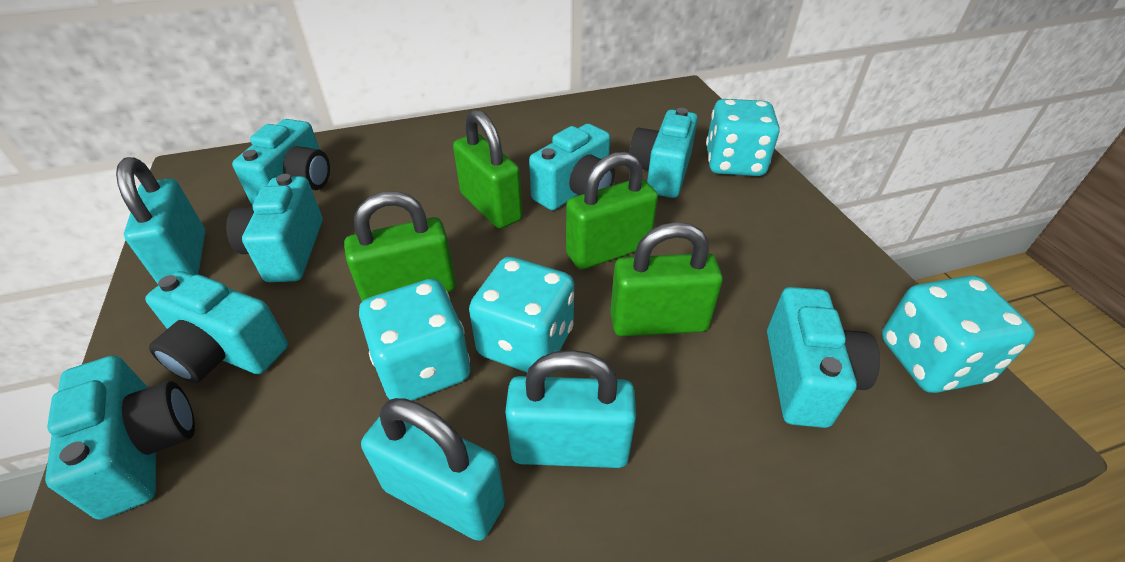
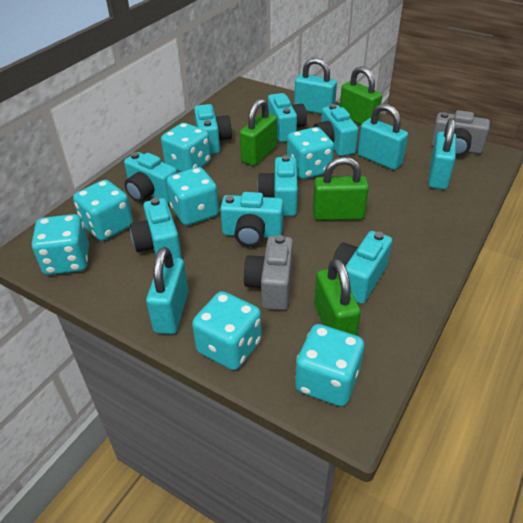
grey camera: none = 0 -> [243,235,293,310] [431,110,490,156] = 2
turquoise camera: [45,355,195,520] [145,271,288,383] [226,174,322,282] [232,119,330,205] [529,124,615,210] [629,108,698,198] [767,287,880,428] = 7 -> [124,152,177,203] [130,198,182,258] [194,104,232,154] [220,192,283,247] [257,155,298,216] [268,93,307,142] [313,104,359,156] [333,231,392,304] = 8
turquoise dice: [359,279,470,401] [469,257,574,373] [706,99,780,176] [882,275,1035,393] = 4 -> [32,214,89,275] [73,180,133,241] [161,123,211,172] [166,167,219,226] [192,291,262,370] [287,127,334,179] [295,324,364,406] = 7
turquoise padlock: [116,157,205,284] [361,398,505,541] [505,350,636,468] = 3 -> [146,247,189,334] [294,58,337,114] [358,104,408,170] [428,118,456,190] = 4

